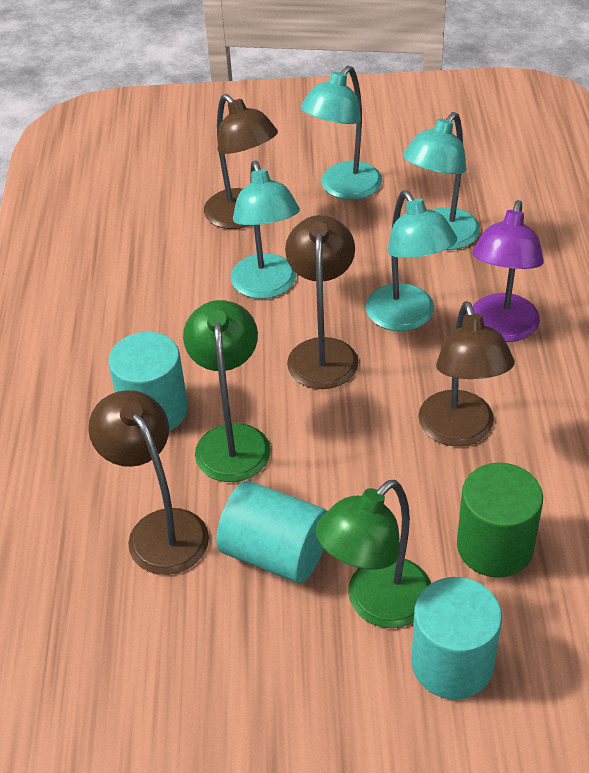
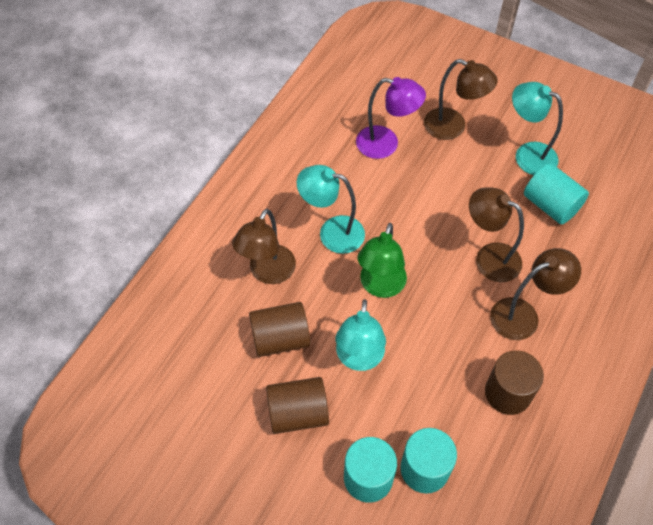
brown cylinder: none = 0 -> [249,302,310,357] [266,377,329,434] [485,350,544,415] = 3
green cylinder: [457,463,543,578] = 1 -> none = 0
green lamp: [183,300,271,482] [316,480,431,628] = 2 -> [357,223,407,298] = 1
turquoise lamp: [230,161,300,299] [301,66,382,200] [366,190,457,331] [403,112,480,250] = 4 -> [297,165,365,254] [336,299,386,371] [512,82,563,175] = 3

